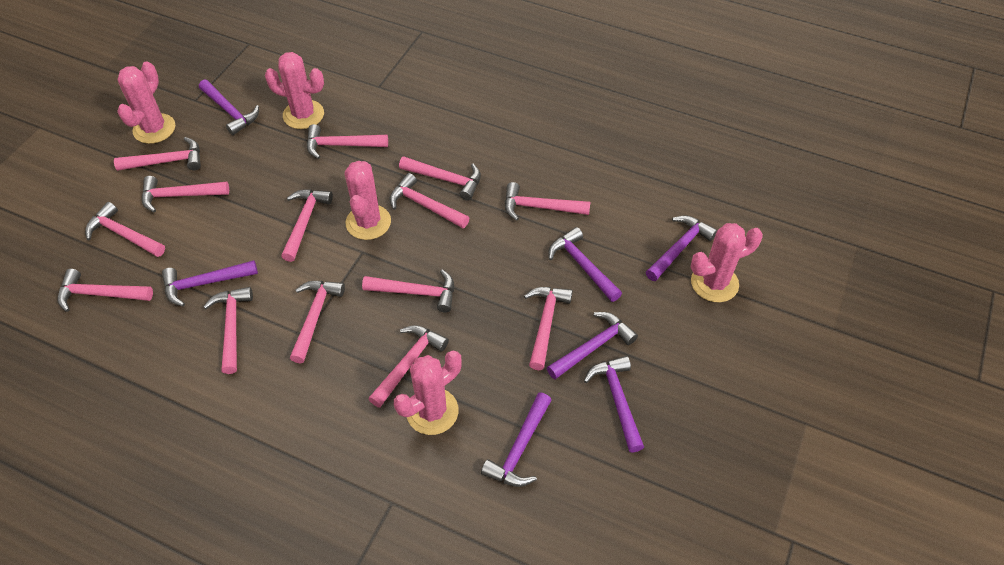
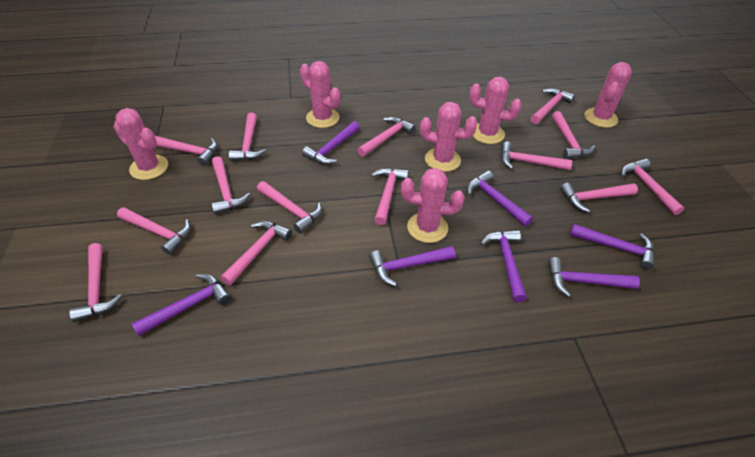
pink cactus: [117,61,175,144] [265,52,324,129] [345,161,391,240] [394,351,462,435] [691,223,763,302] = 5 -> [113,108,168,180] [300,61,341,128] [401,168,464,243] [420,102,478,172] [469,77,522,144] [584,62,632,128] = 6

